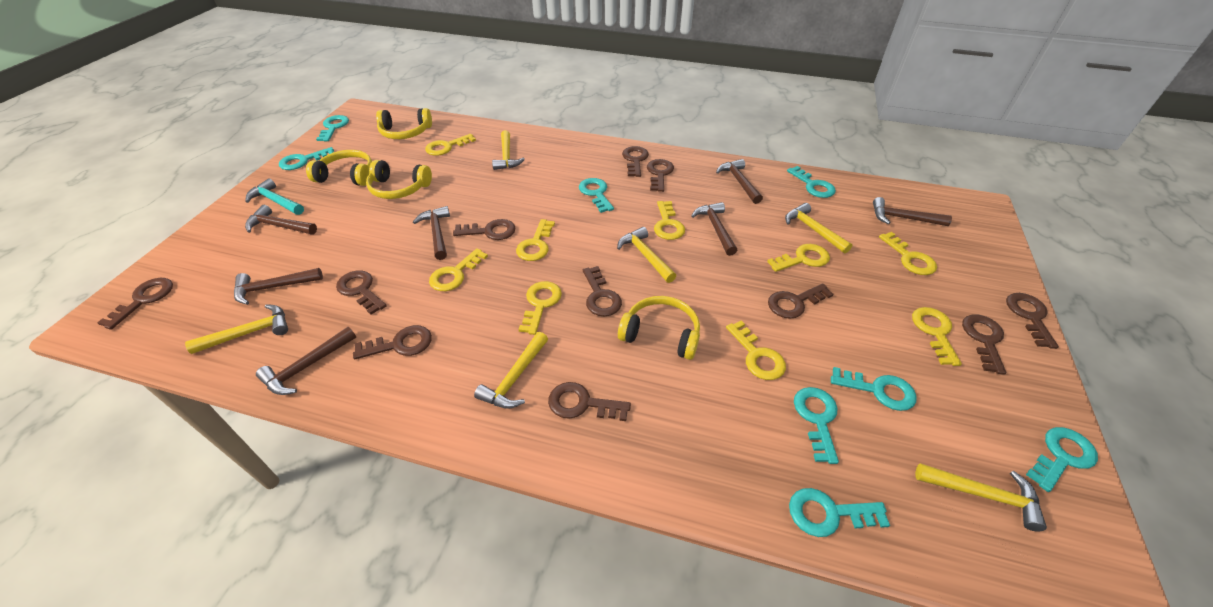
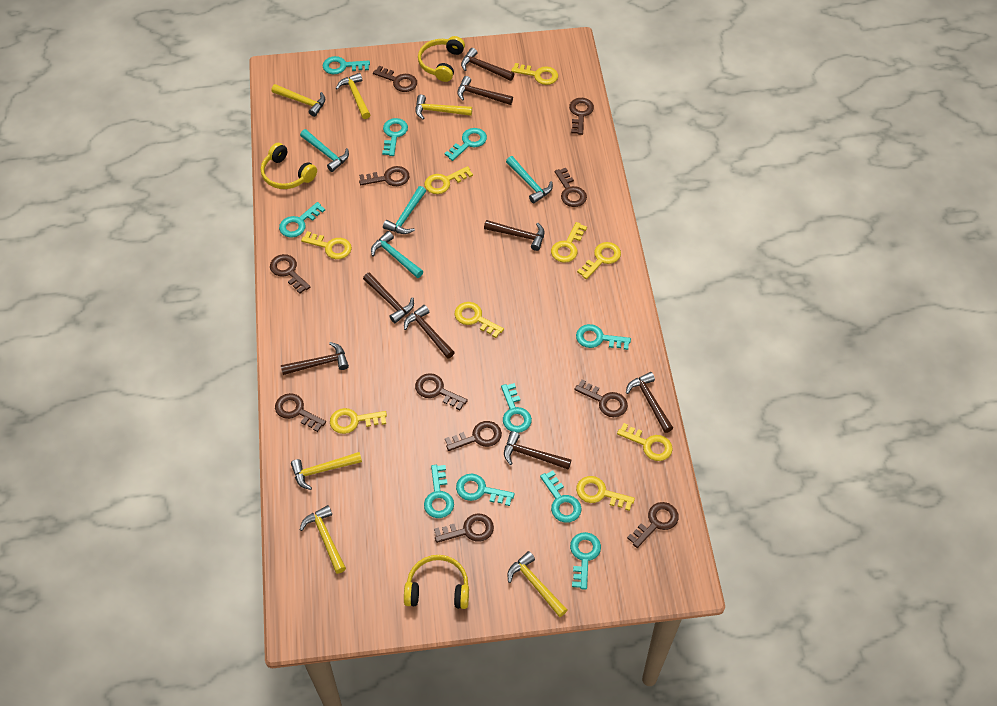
brown hammer: [234,268,323,305] [245,205,317,235] [256,327,356,395] [413,206,450,260] [692,202,737,256] [716,159,763,204] [873,197,952,226] = 7 -> [281,342,349,375] [363,273,414,323] [404,305,455,359] [457,76,513,105] [461,48,514,81] [484,220,544,251] [504,431,571,470] [626,372,673,433] = 8
turquoise hammer: [245,178,304,215] = 1 -> [300,129,349,172] [371,231,424,278] [383,186,426,234] [506,156,553,203] = 4
turquoise key: [279,147,334,170] [316,115,349,141] [579,178,614,213] [787,166,836,198] [789,488,890,537] [794,387,839,464] [831,367,917,411] [1026,427,1098,492] = 8 -> [279,202,325,238] [323,56,370,74] [382,118,408,156] [424,465,454,518] [444,128,487,161] [456,474,515,506] [501,383,532,433] [540,470,582,523] [570,532,601,590] [576,324,631,350] = 10
yellow headphones: [306,150,372,186] [366,160,432,199] [376,108,432,139] [618,296,700,360] = 4 -> [261,143,317,189] [404,555,469,609] [418,36,465,82] = 3

